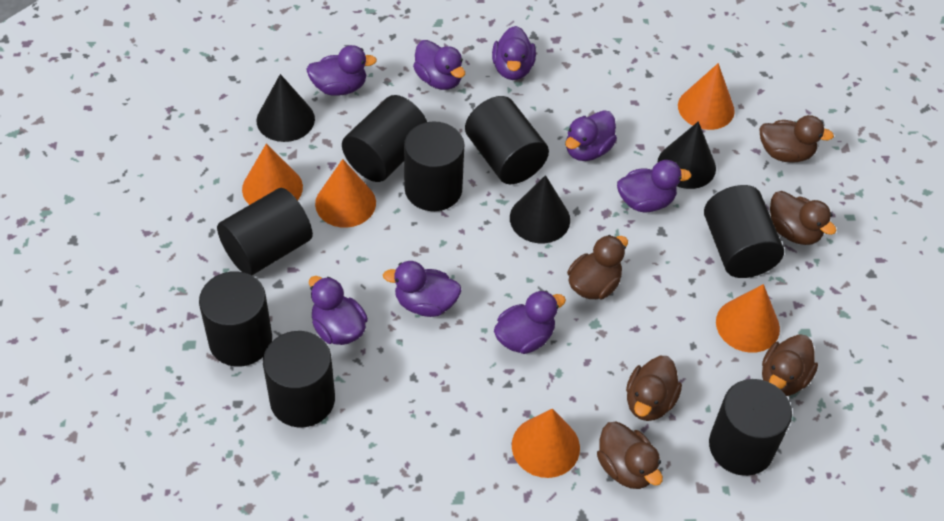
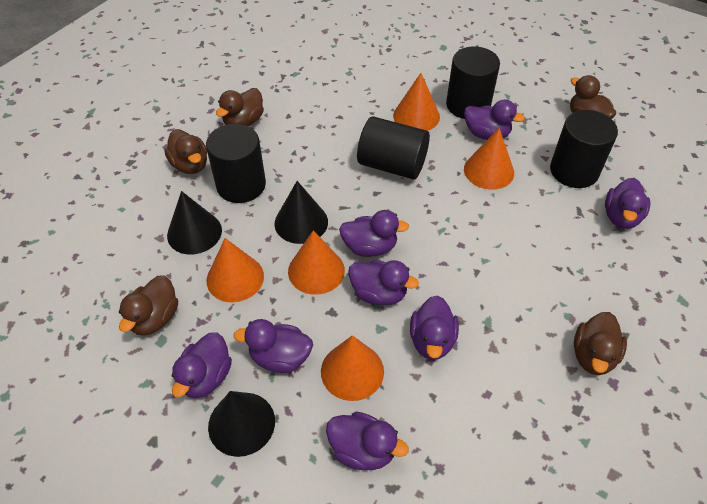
black cylinder: [199,271,272,367] [217,188,313,275] [263,331,335,428] [342,95,427,182] [404,121,464,211] [465,96,549,184] [704,185,784,278] [709,379,792,476] = 8 -> [206,124,266,203] [357,116,430,180] [446,47,500,119] [550,110,618,188] = 4
brown duck: [567,235,628,299] [597,421,663,489] [626,356,682,421] [760,115,834,163] [762,334,818,396] [770,191,837,245] = 6 -> [119,275,178,336] [164,129,207,174] [216,88,264,126] [570,75,616,119] [574,312,627,375] = 5

